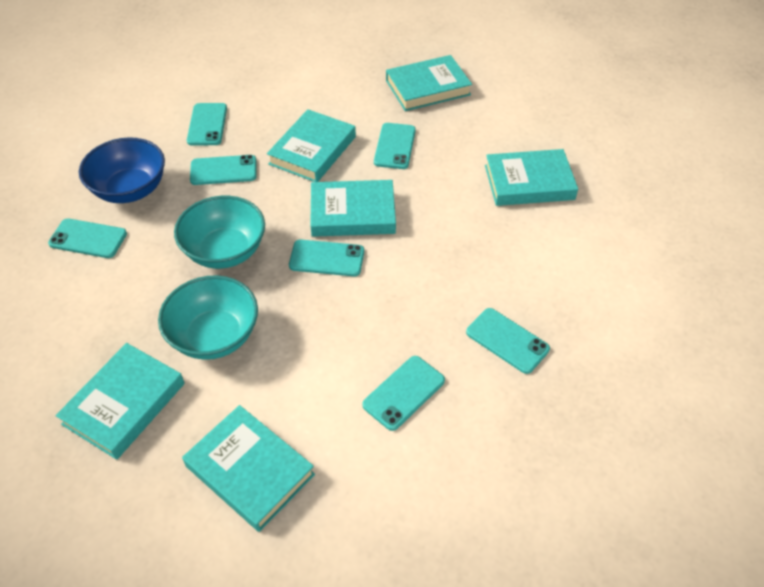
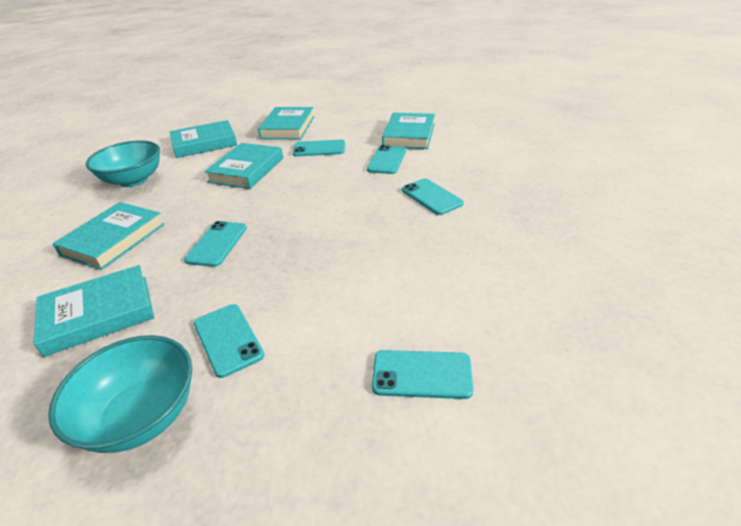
blue bowl: [79,137,165,203] = 1 -> none = 0
turquoise phone: [48,219,127,258] [187,103,227,146] [190,155,256,185] [289,240,364,277] [362,356,445,431] [374,123,416,169] [466,308,550,374] = 7 -> [184,221,247,267] [194,304,264,378] [293,140,345,156] [367,145,406,174] [372,350,473,399] [402,178,464,215] = 6

